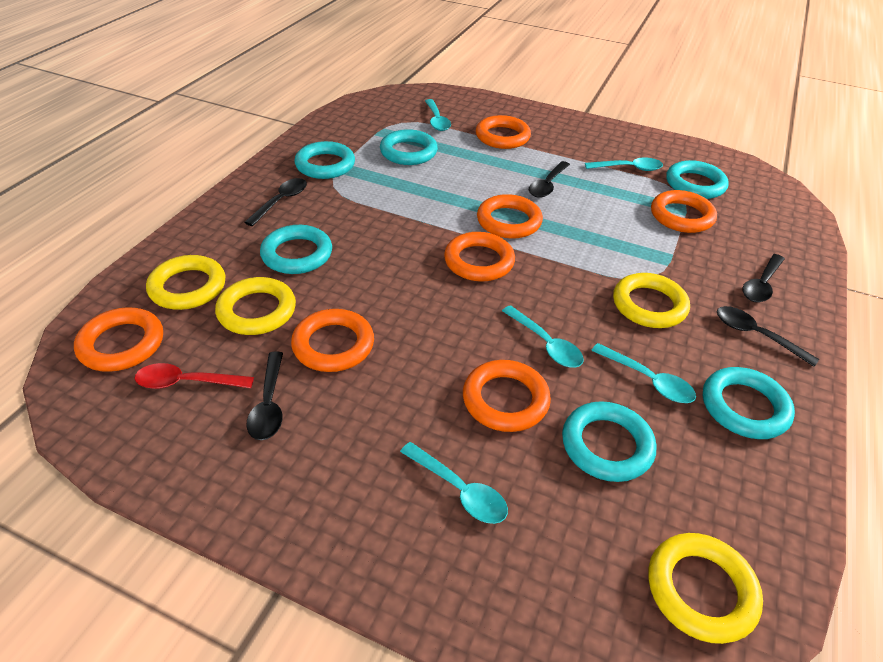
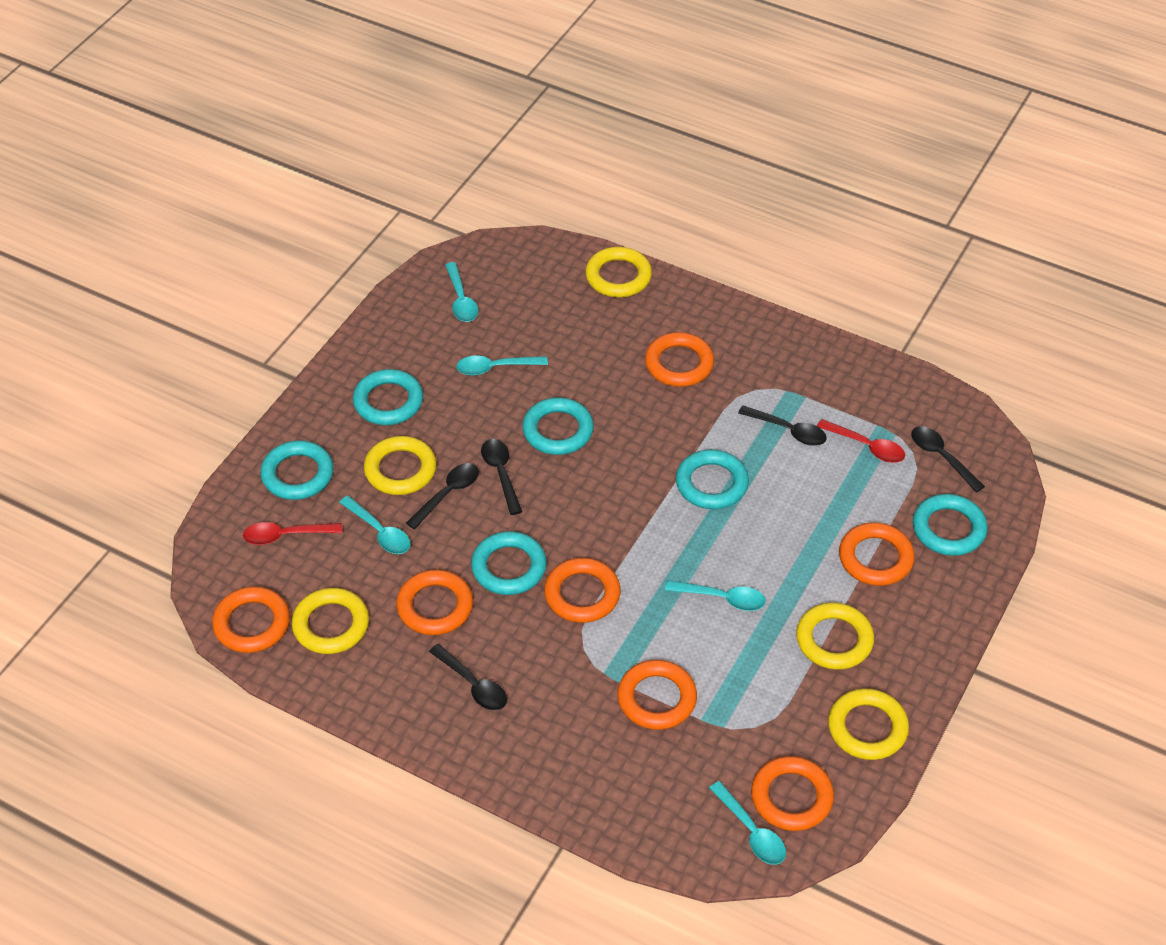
red spoon: [135,363,254,389] = 1 -> [243,522,342,545] [817,419,905,463] = 2
yellow ring: [146,255,225,310] [215,277,296,335] [613,273,690,328] [648,533,763,644] = 4 -> [291,588,369,654] [364,436,436,495] [585,247,652,297] [796,602,874,670] [828,689,909,760] = 5

